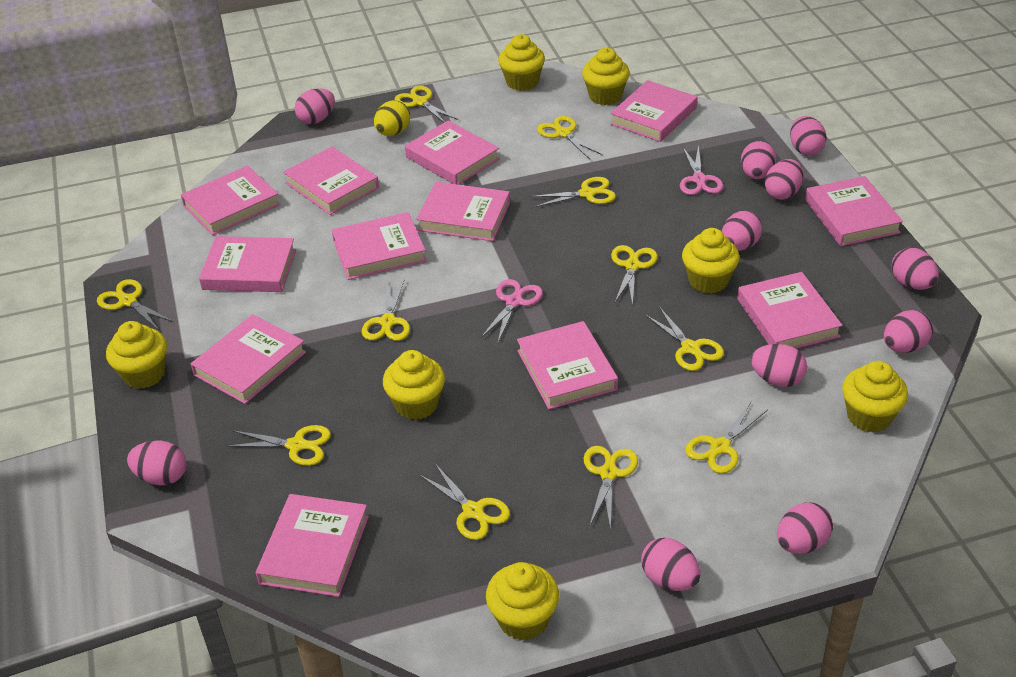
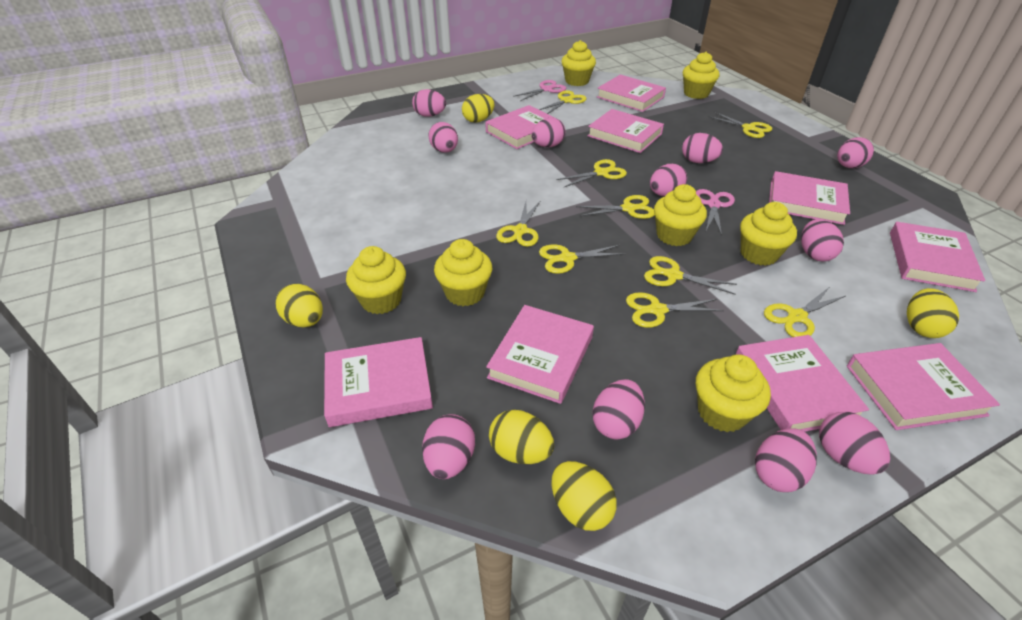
pink book: [181,166,280,235] [191,314,306,404] [199,236,296,292] [256,494,369,597] [283,147,379,215] [332,212,427,280] [405,120,500,185] [416,182,510,241] [517,321,618,409] [610,80,697,142] [737,272,843,349] [805,176,903,246] = 12 -> [324,337,433,427] [485,105,561,149] [486,305,594,404] [587,109,664,153] [597,74,666,112] [735,335,869,432] [769,171,850,225] [847,343,1000,430] [890,222,985,292] = 9
yellow egg: [374,100,410,136] = 1 -> [275,284,323,327] [462,94,494,123] [489,410,554,464] [551,461,617,531] [907,288,959,338] = 5
yellow scissors: [97,279,174,330] [227,425,331,466] [362,279,410,341] [395,86,458,122] [419,464,510,540] [530,177,616,207] [537,116,602,159] [583,446,638,530] [611,245,658,306] [644,307,724,371] [685,402,768,474] = 11 -> [496,200,541,247] [539,90,586,114] [539,244,626,274] [557,159,627,187] [576,195,655,219] [626,292,724,328] [644,256,737,295] [707,112,772,138] [764,288,846,337] = 9

